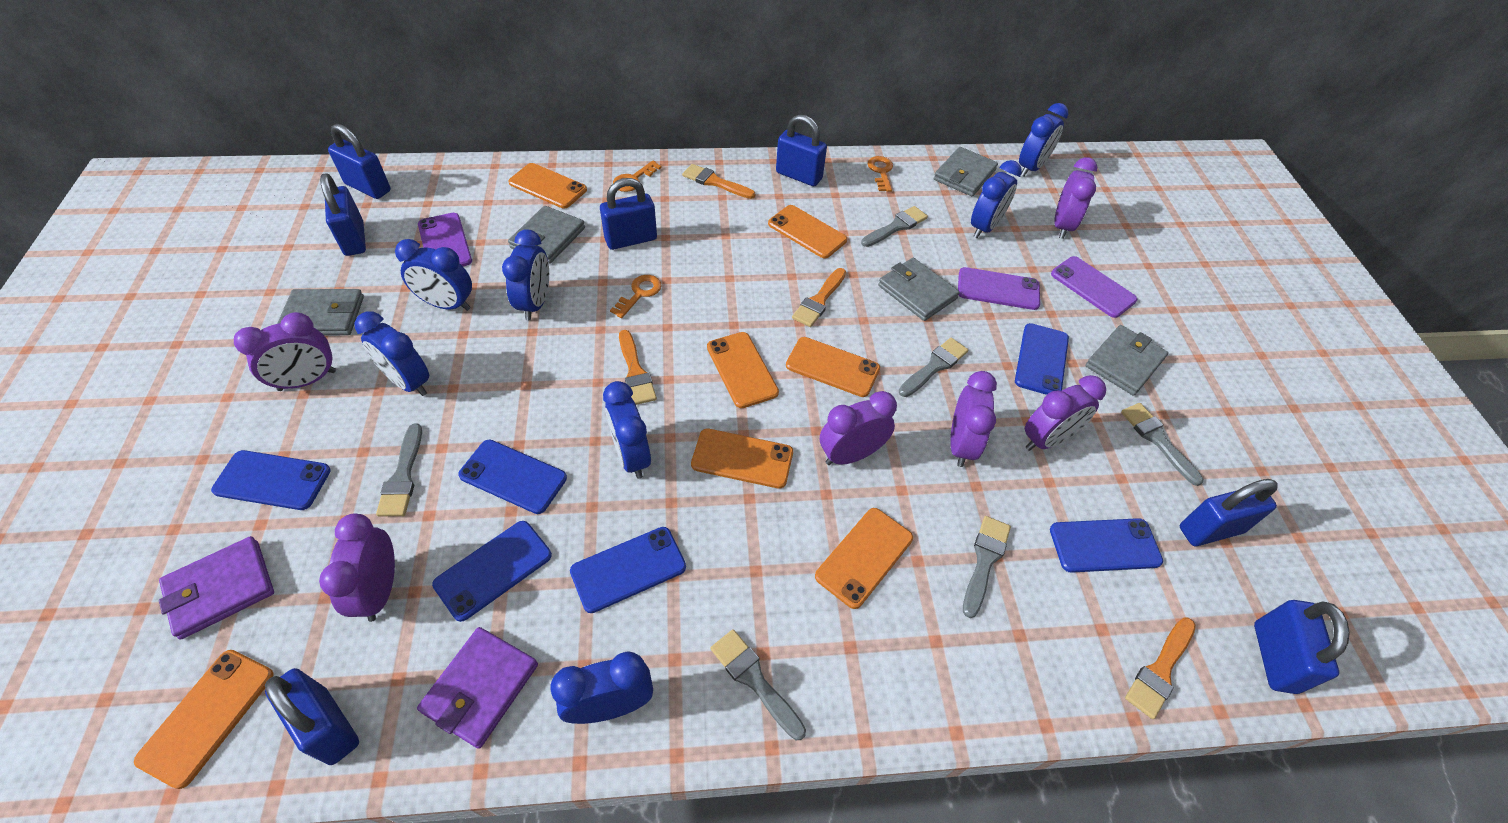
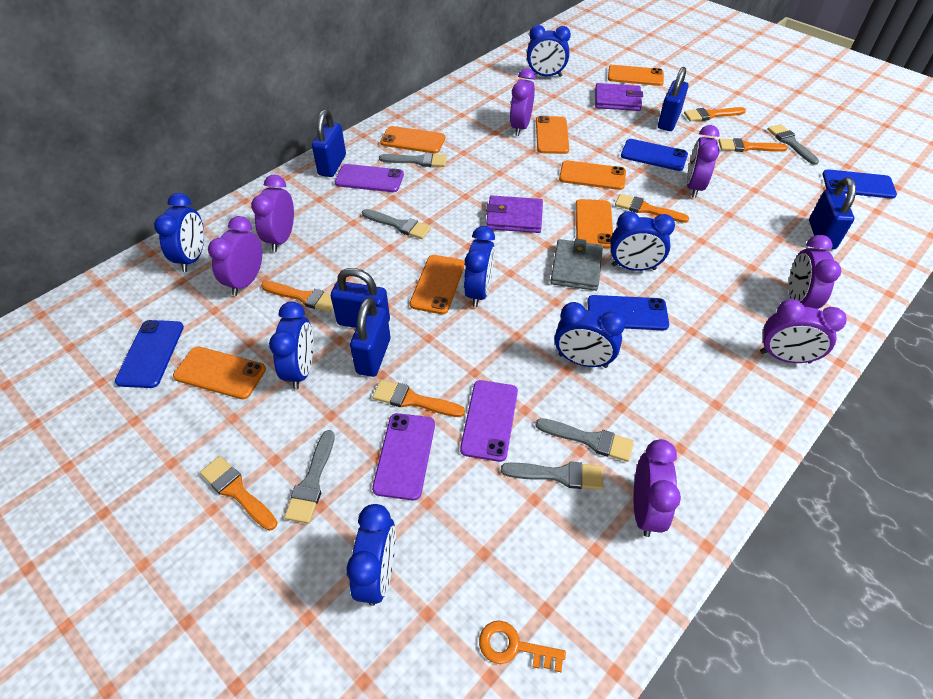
blue padlock: [265,668,359,765] [320,173,366,256] [328,124,391,199] [600,178,657,250] [776,114,827,186] [1180,479,1278,546] [1254,600,1350,694] = 7 -> [312,109,346,177] [331,268,390,328] [350,297,390,377] [658,67,688,131] [809,177,856,249] = 5
blue phone: [211,450,331,510] [432,521,552,622] [458,440,567,514] [570,527,686,613] [1015,323,1069,395] [1050,518,1163,573] = 6 -> [115,320,184,388] [587,295,669,330] [621,139,688,171] [822,169,897,199] = 4
grey wallet: [277,289,364,335] [508,206,585,264] [878,258,960,321] [934,147,998,197] [1086,325,1168,396] = 5 -> [550,239,603,291] = 1
orange brush: [619,330,657,405] [682,164,755,199] [792,268,846,327] [1125,617,1196,719] = 4 -> [200,456,278,531] [261,281,333,312] [372,380,465,417] [615,194,689,223] [684,107,746,121] [719,138,788,152] = 6
orange key: [610,275,662,318] [613,161,662,192] [867,156,893,192] = 3 -> [479,621,566,672] = 1
purple clock: [234,312,336,391] [319,513,395,622] [820,391,897,465] [950,371,997,467] [1025,375,1106,451] [1054,157,1097,239] = 6 -> [208,216,262,296] [251,175,294,252] [510,68,536,136] [633,439,681,537] [687,125,719,198] [760,299,846,363] [789,235,841,309] = 7

